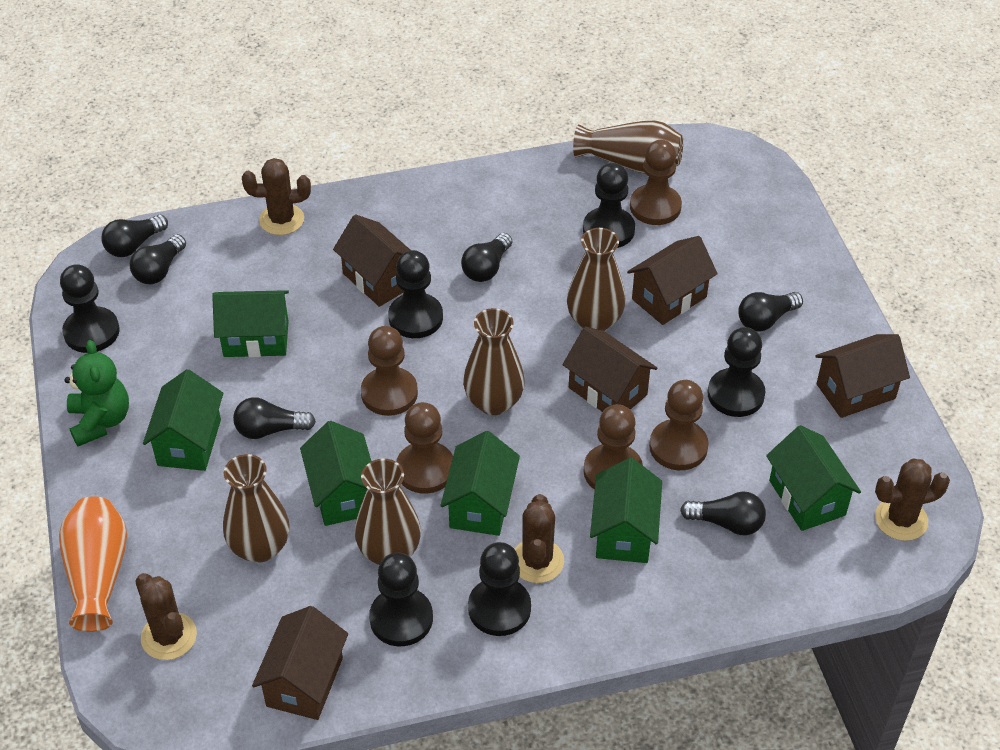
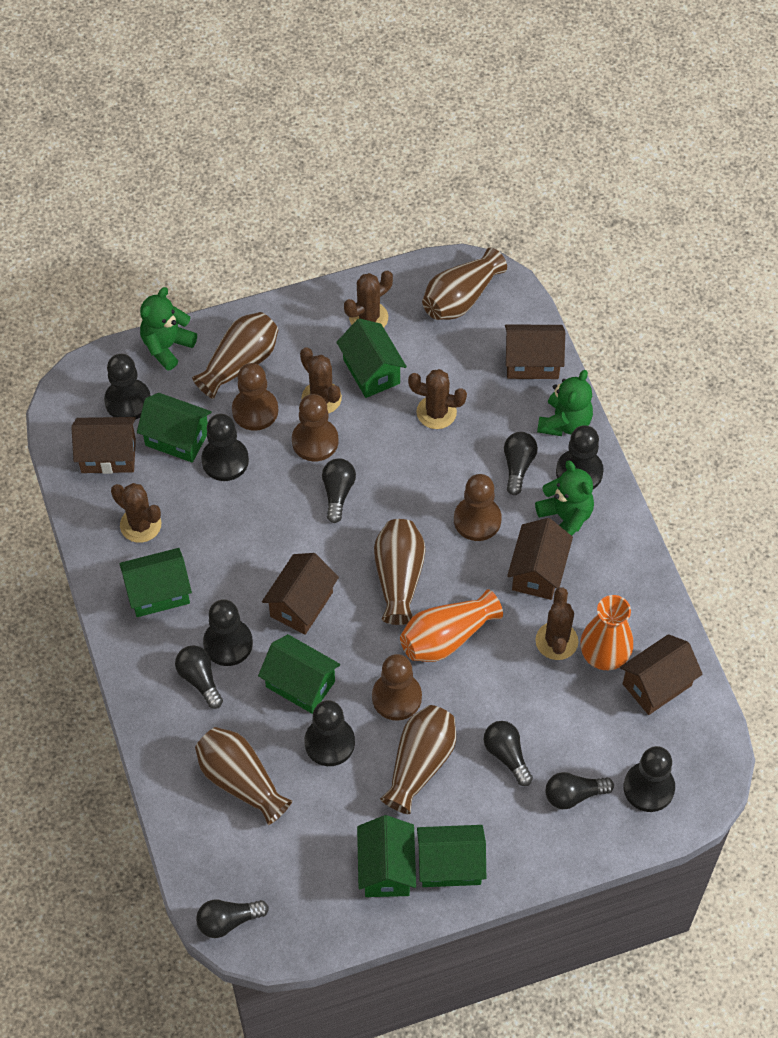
brown cactus: [135,573,197,660] [242,158,311,235] [515,494,564,583] [875,459,950,541] = 4 -> [111,483,161,543] [300,347,342,414] [344,270,393,328] [408,369,467,429] [535,587,578,660] = 5
brown pawn: [361,326,418,416] [396,402,453,494] [584,404,643,490] [630,140,682,225] [649,380,709,470] = 5 -> [232,363,278,431] [292,394,338,461] [372,654,422,721] [454,474,502,541] = 4
green teddy bear: [65,340,129,446] = 1 -> [140,287,197,371] [535,460,594,536] [537,370,593,436] = 3
orange vase: [59,496,127,632] = 1 -> [400,589,503,662] [580,595,633,670] = 2

